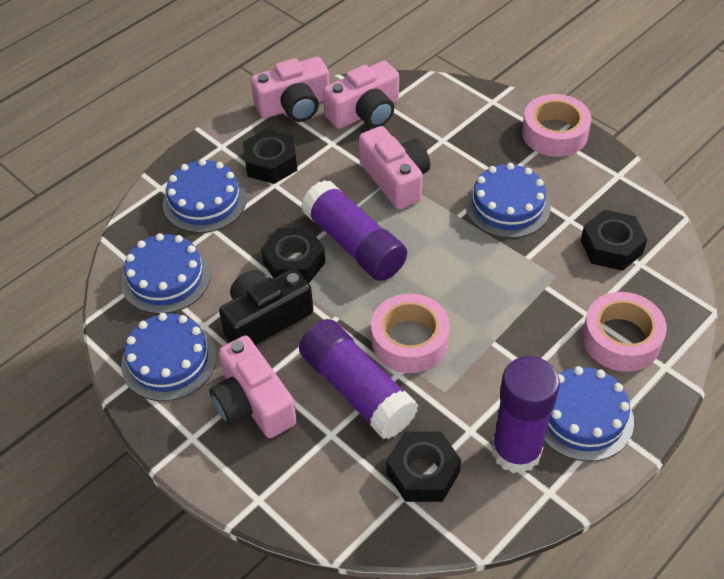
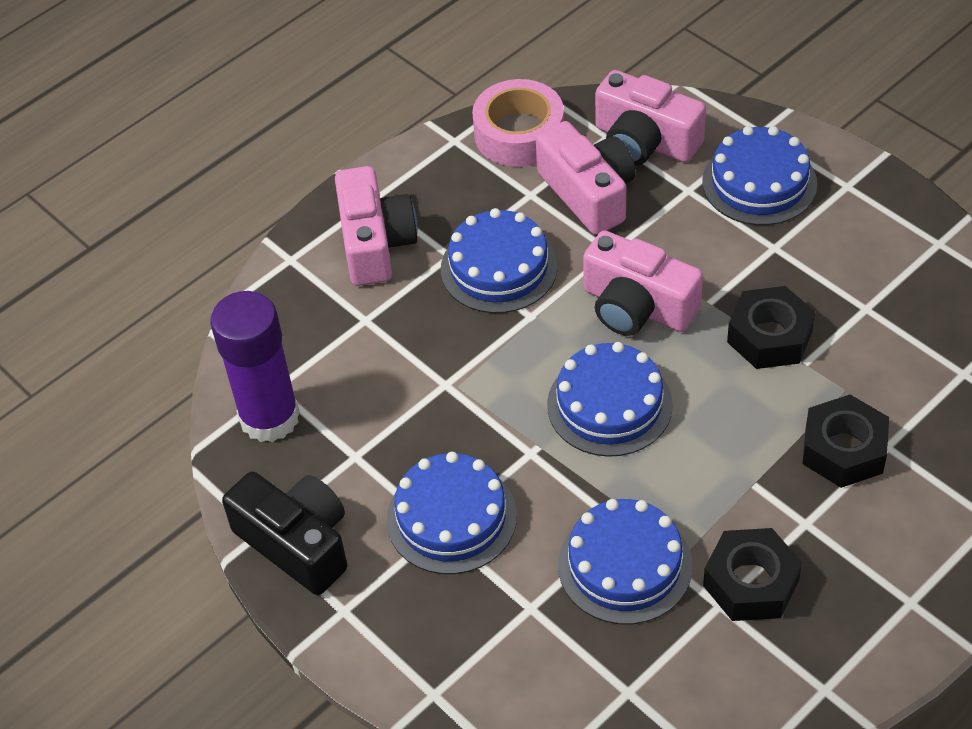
black nut: [243,129,297,184] [261,227,325,283] [386,432,461,502] [581,210,647,271] = 4 -> [703,528,802,621] [727,286,815,369] [802,395,889,488] = 3
pink tape: [371,294,450,373] [522,94,592,157] [582,292,667,372] = 3 -> [472,79,564,167] = 1
purple glue stick: [299,319,418,439] [301,180,407,281] [492,356,560,473] = 3 -> [210,291,300,442] = 1

